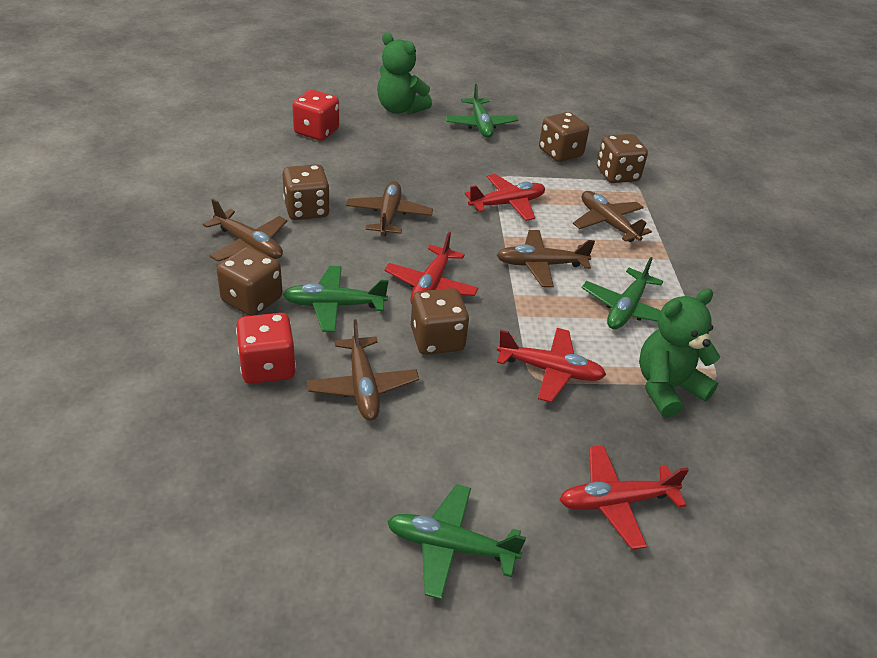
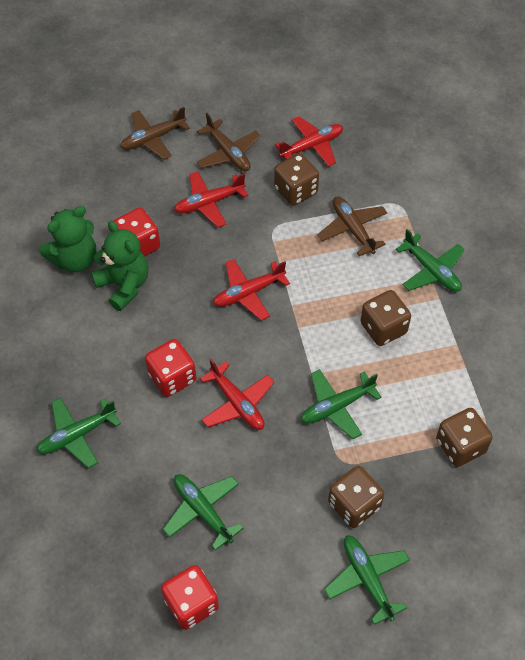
brown dice: [217,246,283,316] [282,164,330,220] [411,288,469,355] [539,112,589,162] [597,134,648,183] = 5 -> [274,153,319,206] [328,466,384,528] [361,290,411,346] [436,408,493,467] = 4
brown plane: [203,199,287,262] [307,319,419,420] [346,181,433,236] [497,230,595,287] [573,191,652,242] = 5 -> [120,107,190,160] [197,113,261,171] [318,196,387,256] = 3
green plane: [283,266,389,332] [387,484,526,599] [445,84,518,138] [582,257,663,329] = 4 -> [36,398,121,468] [163,474,244,551] [301,369,382,439] [324,535,410,625] [396,229,465,292] = 5
red dice: [236,313,296,384] [293,90,339,141] = 2 -> [113,207,160,256] [145,339,196,397] [161,565,219,630] = 3

